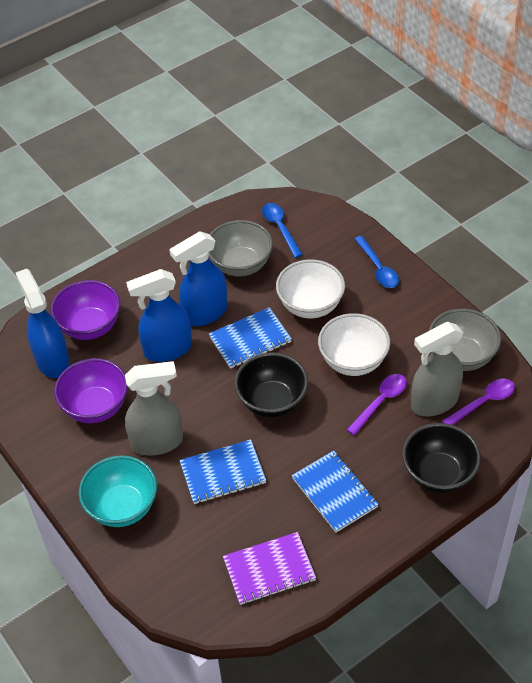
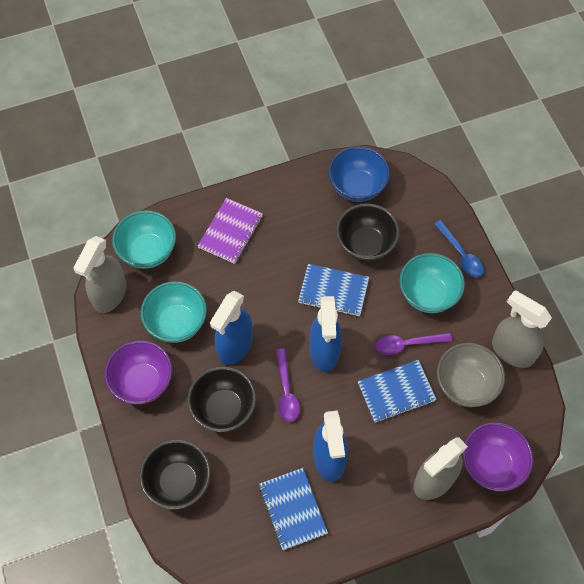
black bowl: [234,353,308,418] [402,423,481,493] = 2 -> [139,439,211,510] [187,366,256,432] [336,203,400,262] = 3
blue bowl: none = 0 -> [328,146,390,202] = 1
blue spoon: [262,203,303,258] [354,236,399,288] = 2 -> [434,220,484,277] = 1
grey bowl: [209,220,273,276] [429,308,501,371] = 2 -> [437,343,505,407] = 1
grey spray bottle: [125,361,183,456] [411,322,463,416] = 2 -> [73,236,126,313] [414,438,468,500] [492,290,552,368] = 3
turquoise bowl: [79,455,157,527] = 1 -> [112,210,176,269] [141,281,207,343] [400,253,465,313] = 3
white bowl: [276,259,345,318] [318,313,390,376] = 2 -> none = 0

